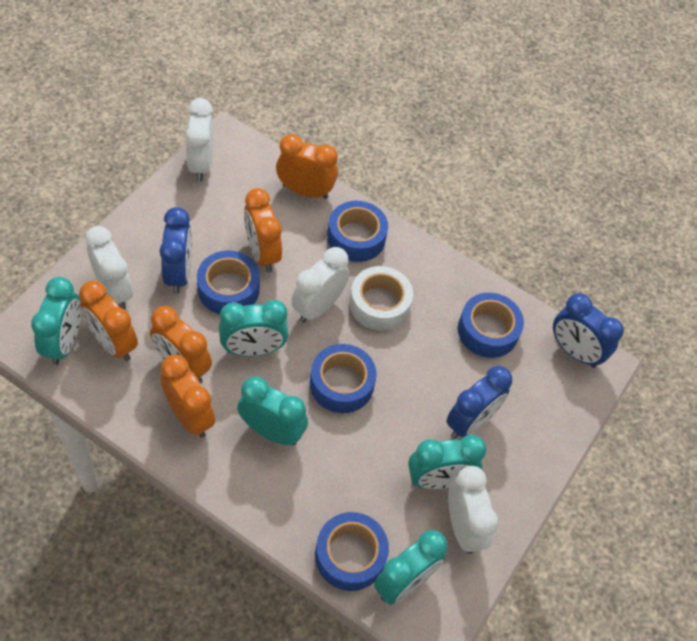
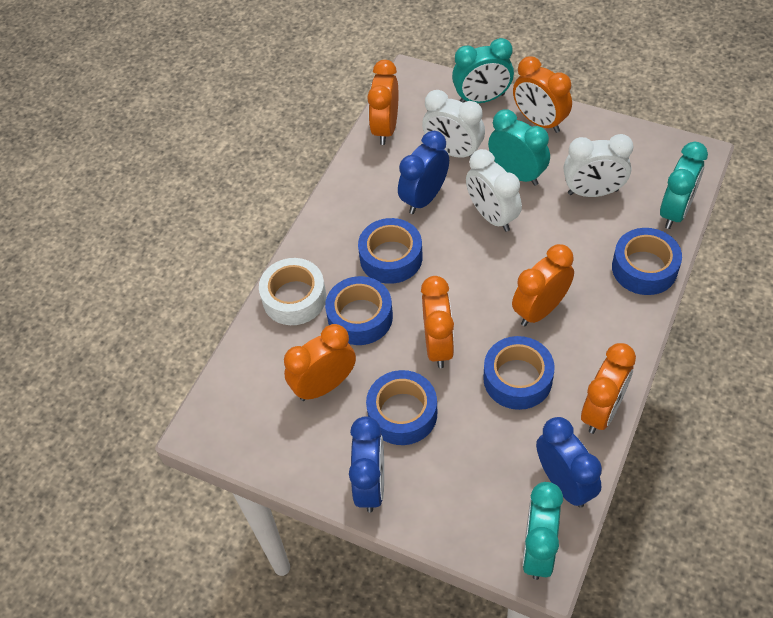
orange clock: [79,281,138,361] [150,306,212,383] [160,355,215,438] [244,188,282,272] [276,134,338,199] = 5 -> [284,324,356,401] [367,60,398,145] [421,276,454,368] [512,244,574,326] [513,56,572,133] [581,343,636,434] = 6
turquoise clock: [31,277,81,365] [219,300,288,356] [237,376,308,445] [374,530,447,605] [408,435,486,489] = 5 -> [452,38,514,103] [488,109,550,186] [522,482,563,580] [660,142,708,229] = 4
white clock: [85,226,133,310] [185,98,213,182] [291,247,349,323] [448,466,498,554] = 4 -> [422,90,485,158] [466,149,522,232] [564,134,633,197] = 3

